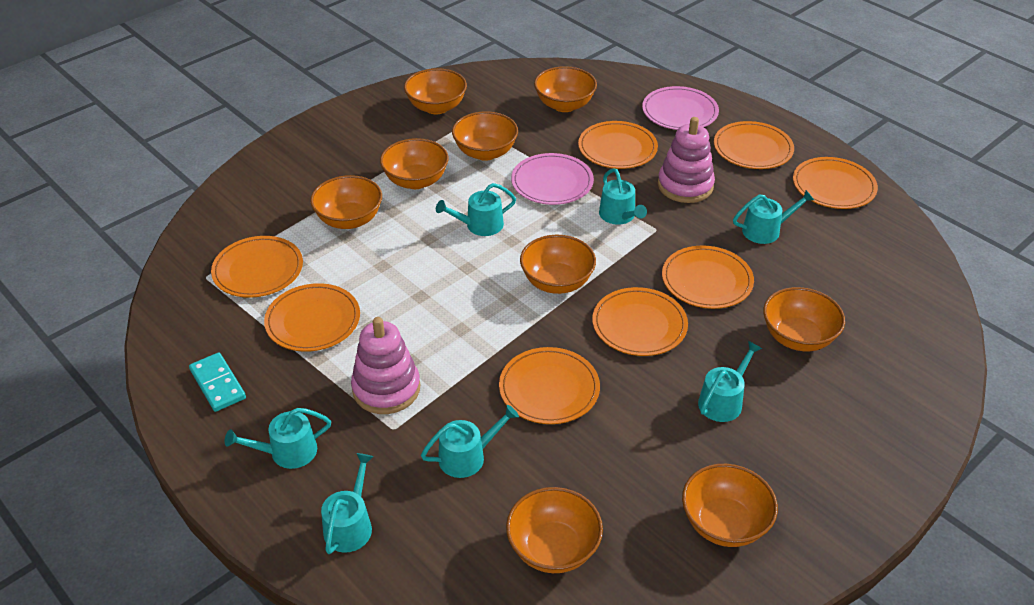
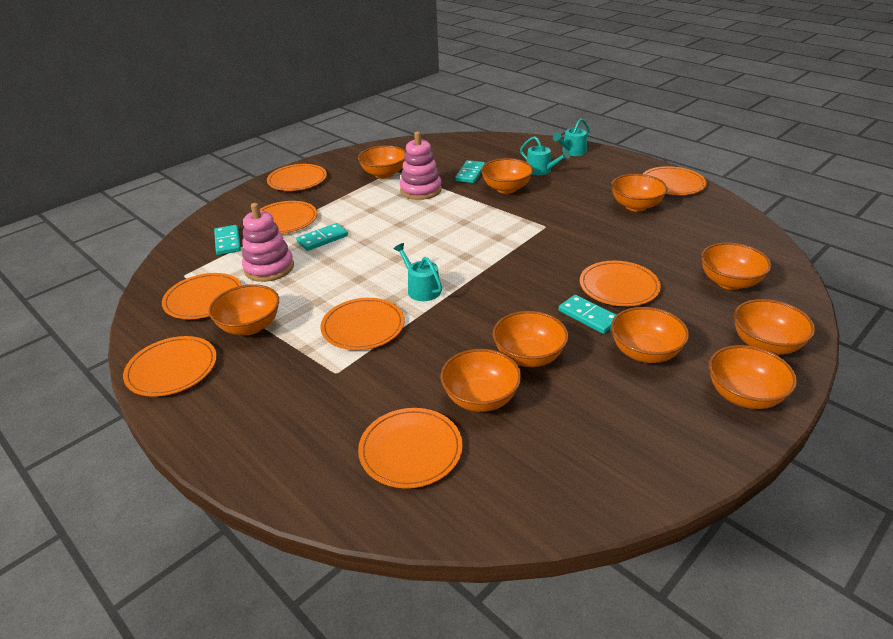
orange bowl: [310,175,382,229] [380,138,449,189] [404,68,467,114] [452,111,518,161] [506,487,603,573] [520,235,596,294] [534,66,597,112] [682,464,778,547] [763,287,845,351] = 9 -> [208,284,279,335] [358,145,406,179] [441,349,522,412] [481,158,533,194] [493,311,568,367] [611,174,668,212] [611,307,689,363] [701,243,771,290] [709,345,797,409] [734,299,815,355] = 10
pink plate: [511,153,594,205] [642,86,719,130] = 2 -> none = 0
turquoise domino: [189,352,246,412] = 1 -> [214,225,241,255] [296,223,348,251] [455,160,485,183] [559,295,616,334] = 4
turquoise watering can: [225,408,331,469] [321,453,374,554] [421,405,519,478] [436,183,516,236] [599,168,647,225] [698,341,762,422] [733,190,814,244] = 7 -> [394,243,442,301] [520,136,571,175] [553,118,590,156] = 3

